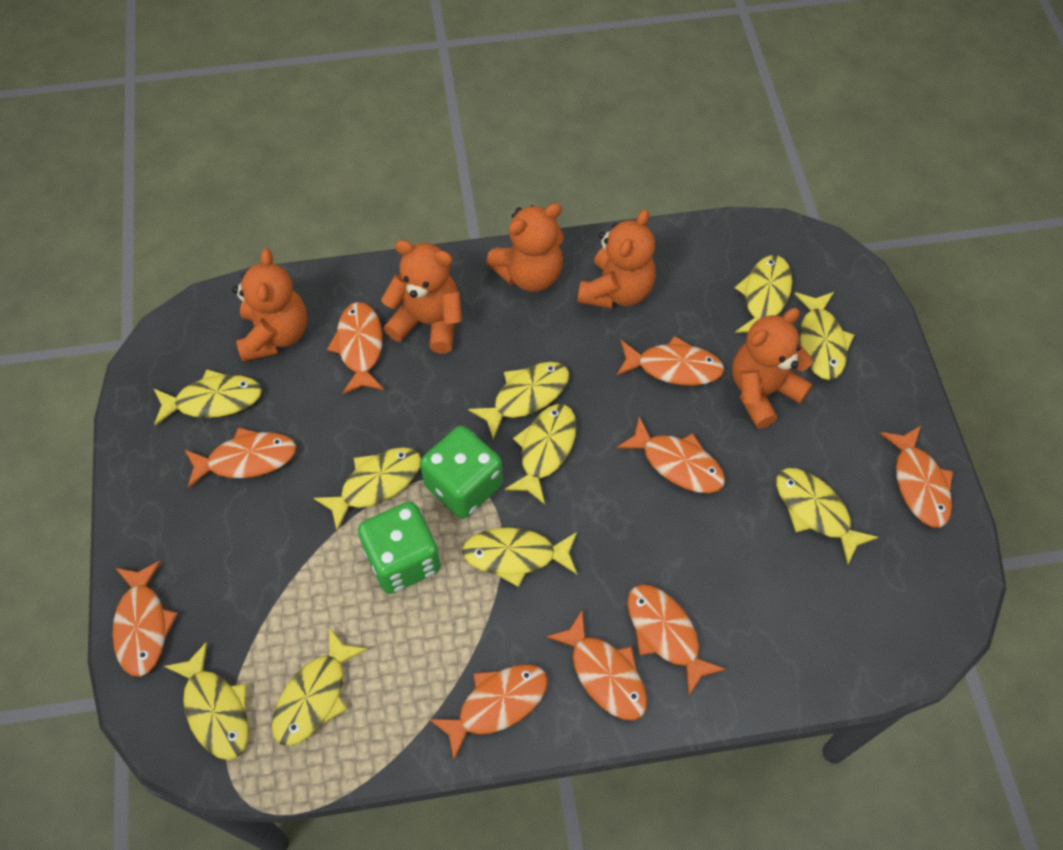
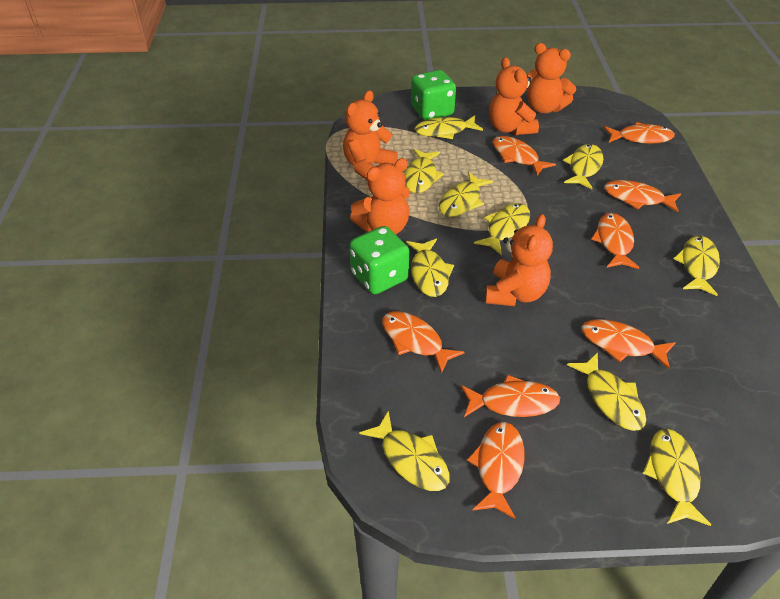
orange fish: [112,560,178,677] [185,427,297,488] [327,302,384,395] [429,664,548,760] [546,610,647,721] [616,336,724,386] [617,417,725,493] [627,584,726,696] [880,426,953,528] = 9 -> [382,311,465,374] [461,375,560,417] [467,422,524,519] [493,136,556,176] [581,319,676,369] [591,213,640,269] [604,122,675,144] [604,180,681,212] = 8

